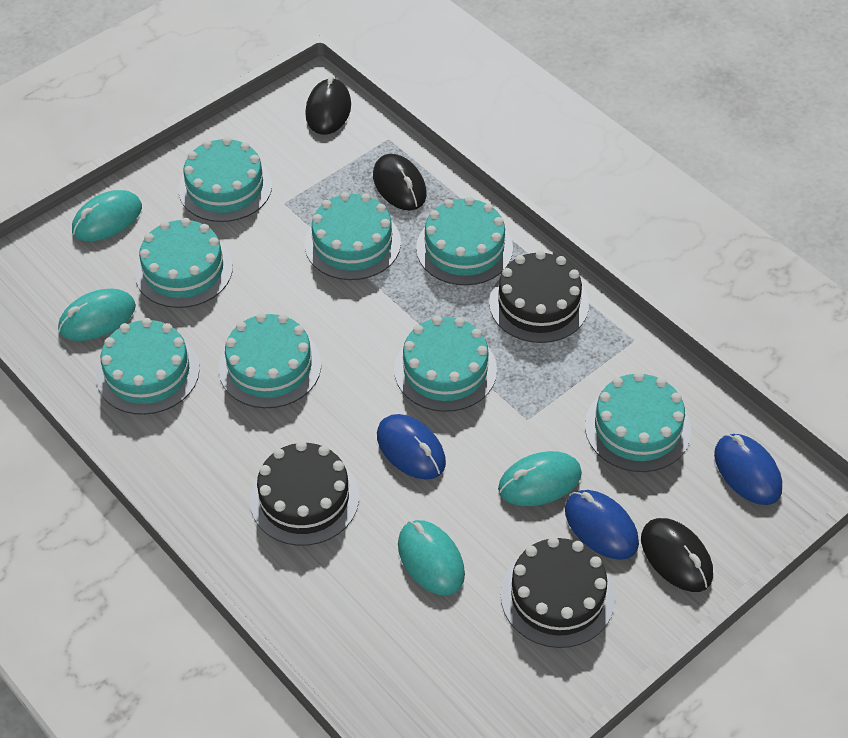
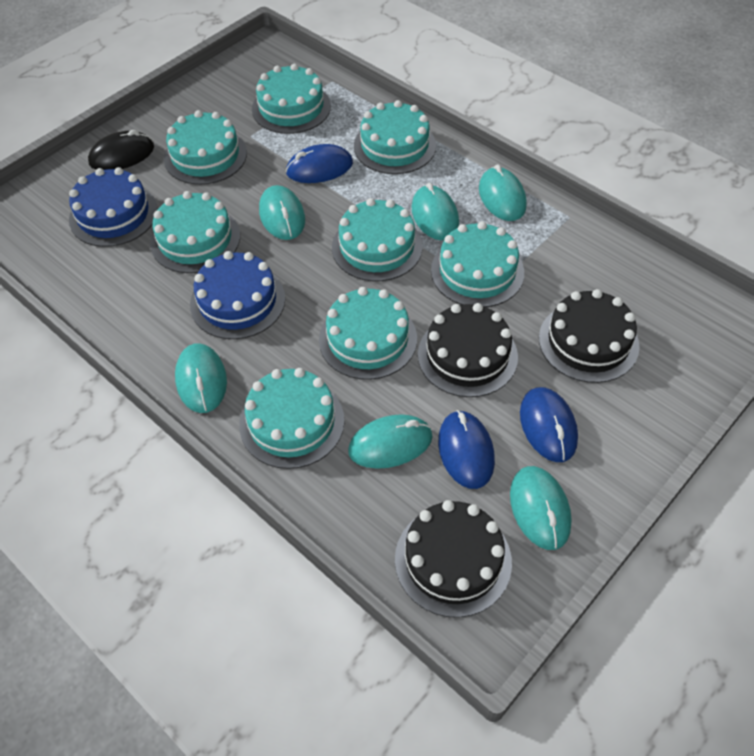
black mouse: [305,76,351,135] [373,154,427,210] [641,518,713,592] = 3 -> [88,130,154,170] = 1
blue cake: none = 0 -> [69,167,158,247] [190,251,285,339] = 2
turquoise mouse: [58,289,136,341] [72,190,142,241] [398,520,465,595] [498,451,582,506] = 4 -> [175,343,227,413] [259,185,305,240] [348,414,432,469] [411,183,459,240] [479,164,527,221] [510,466,572,550] = 6

